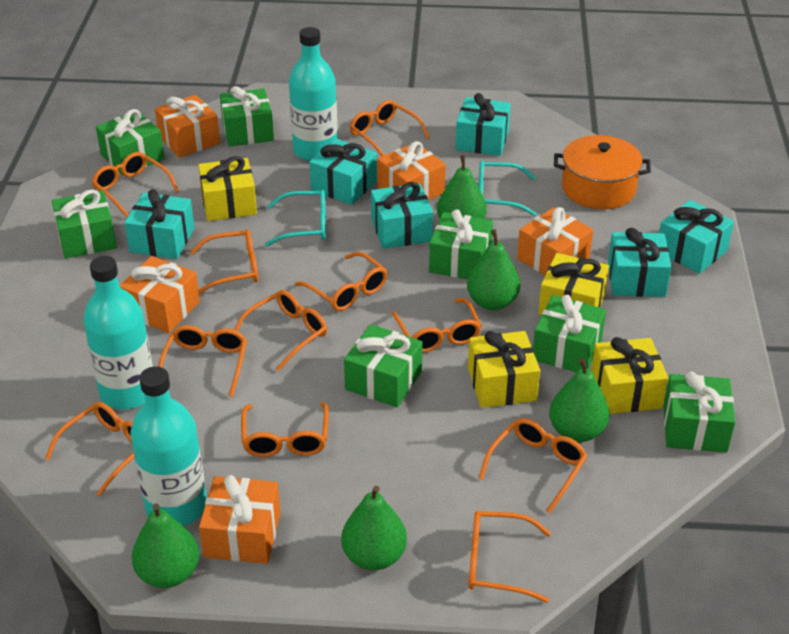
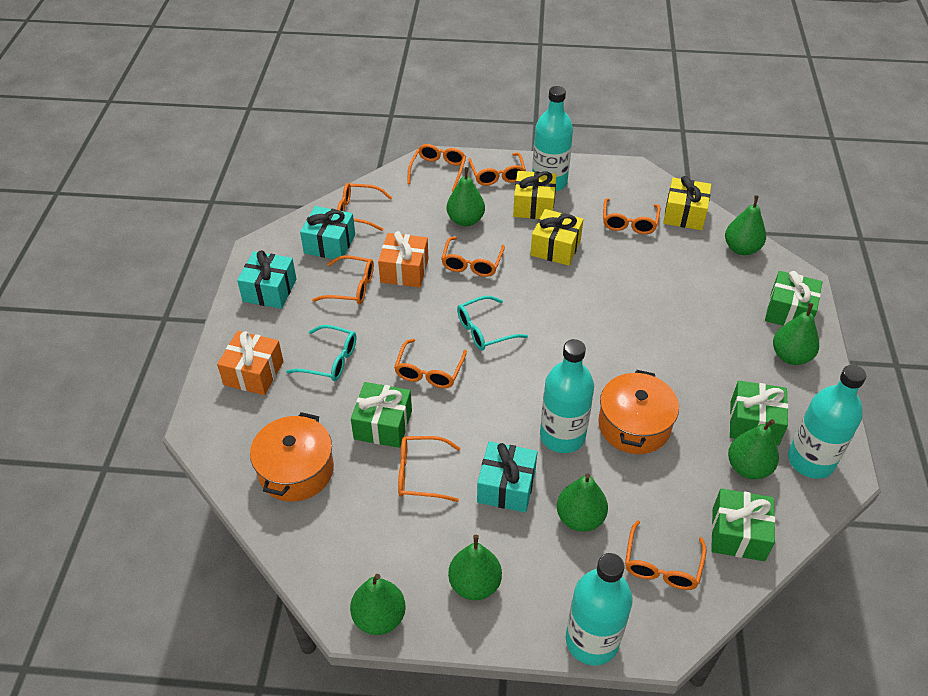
green gift: [52,189,117,259] [96,109,165,176] [220,86,274,147] [344,324,423,408] [429,209,493,279] [533,295,606,372] [664,371,735,453] = 7 -> [351,382,412,448] [711,489,775,561] [730,380,788,446] [765,271,822,326] = 4
green pear: [132,503,199,588] [341,486,407,570] [437,155,487,219] [467,229,520,310] [549,358,610,442] = 5 -> [350,574,406,635] [447,167,485,226] [448,535,502,600] [557,473,608,532] [725,195,766,255] [728,419,779,479] [773,303,819,365] = 7
orange gift: [119,256,200,333] [155,95,220,158] [199,475,281,564] [377,141,446,200] [517,207,593,275] = 5 -> [217,331,283,395] [378,231,429,287] = 2
orange glasses: [45,402,134,496] [92,152,179,217] [158,325,247,397] [190,229,258,295] [234,290,327,371] [241,402,329,457] [295,252,387,311] [350,100,430,156] [392,298,482,353] [469,511,551,603] [479,418,588,513] = 11 -> [312,256,374,304] [337,183,393,231] [394,339,467,388] [398,436,460,502] [407,144,466,191] [441,237,505,277] [468,153,526,186] [603,198,660,234] [625,520,706,590] = 9
orange pot: [554,135,651,209] = 1 -> [250,412,334,502] [598,370,679,454] = 2
turquoise bottle: [83,256,153,410] [131,366,207,526] [289,27,337,161] = 3 -> [532,86,573,192] [540,339,594,453] [566,553,633,666] [788,365,866,479] = 4
turquoise gift: [124,189,195,259] [309,139,377,205] [371,182,433,249] [455,93,511,156] [608,228,671,297] [659,200,734,274] = 6 -> [237,250,297,309] [300,206,355,261] [477,441,537,513] = 3
yellow gift: [198,156,257,221] [468,331,540,408] [538,253,609,315] [591,337,668,414] = 4 -> [513,171,556,219] [530,209,583,266] [663,176,711,230] = 3

